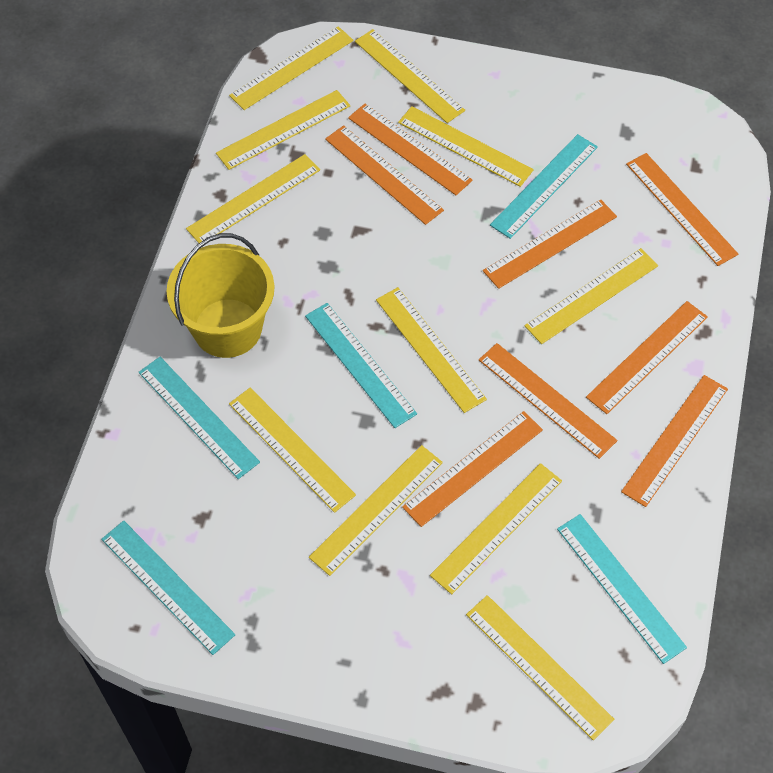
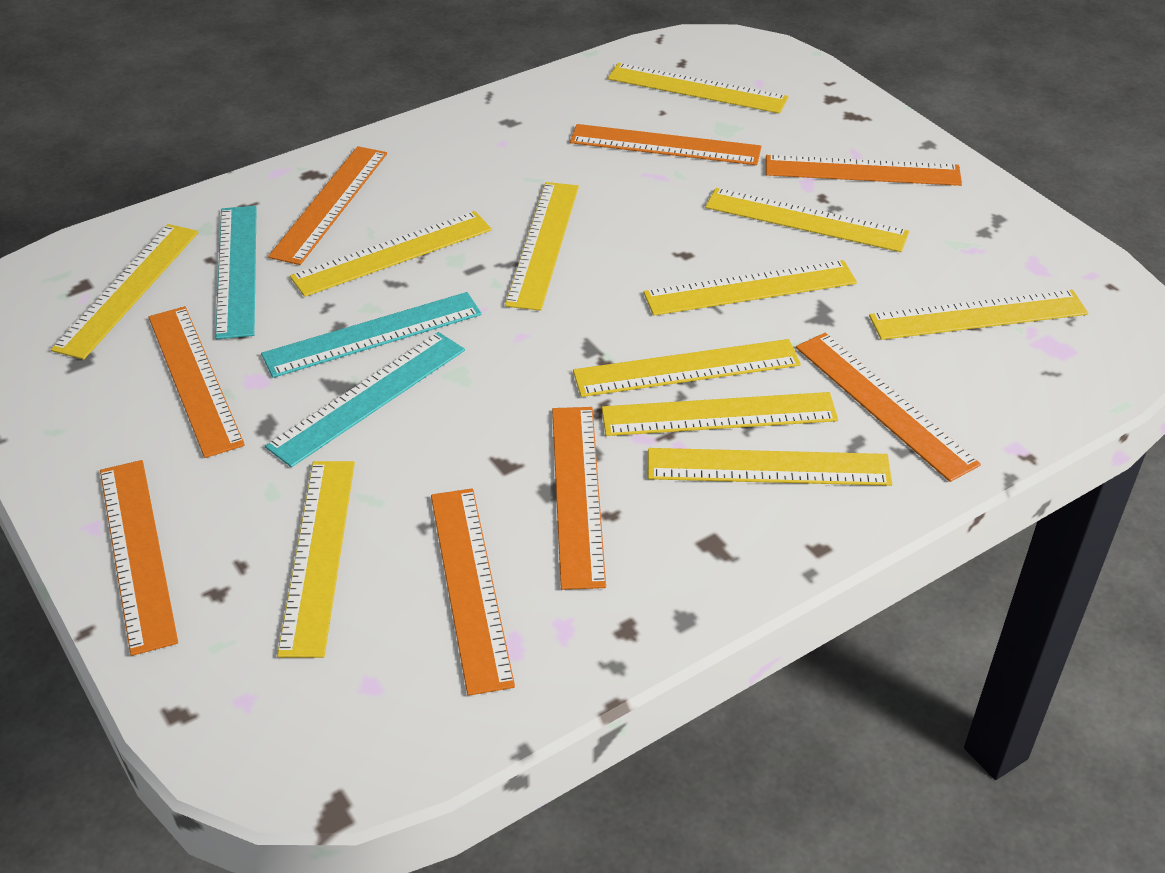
turquoise ruler: [101,521,235,655] [139,357,260,479] [305,303,417,428] [490,134,598,239] [557,514,687,664] = 5 -> [215,206,257,339] [261,292,482,378] [265,332,465,467] = 3
yellow bucket: [166,233,275,358] = 1 -> none = 0

